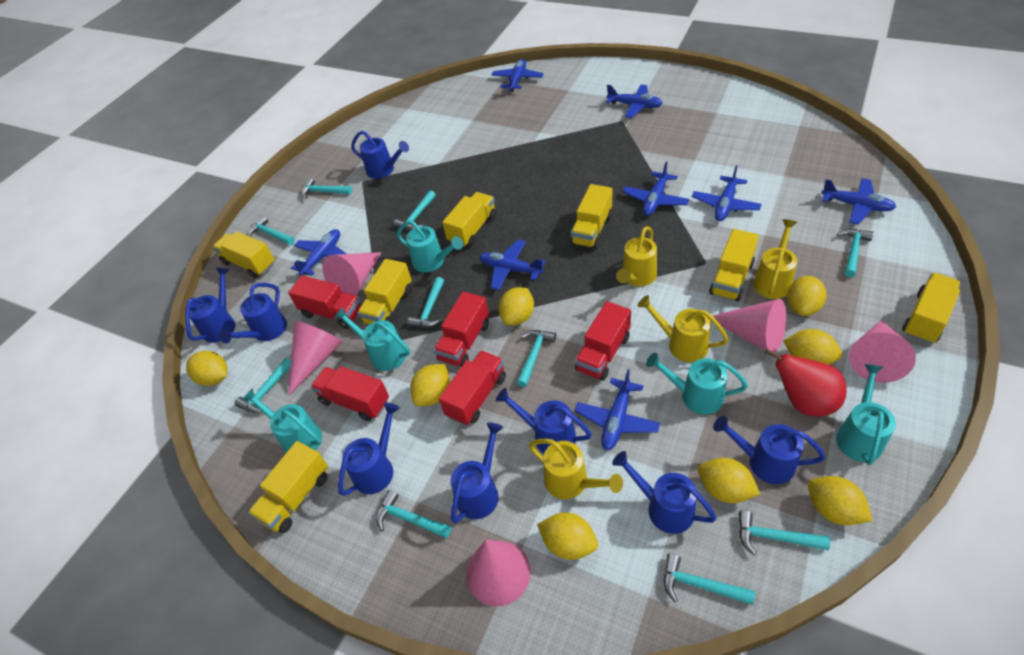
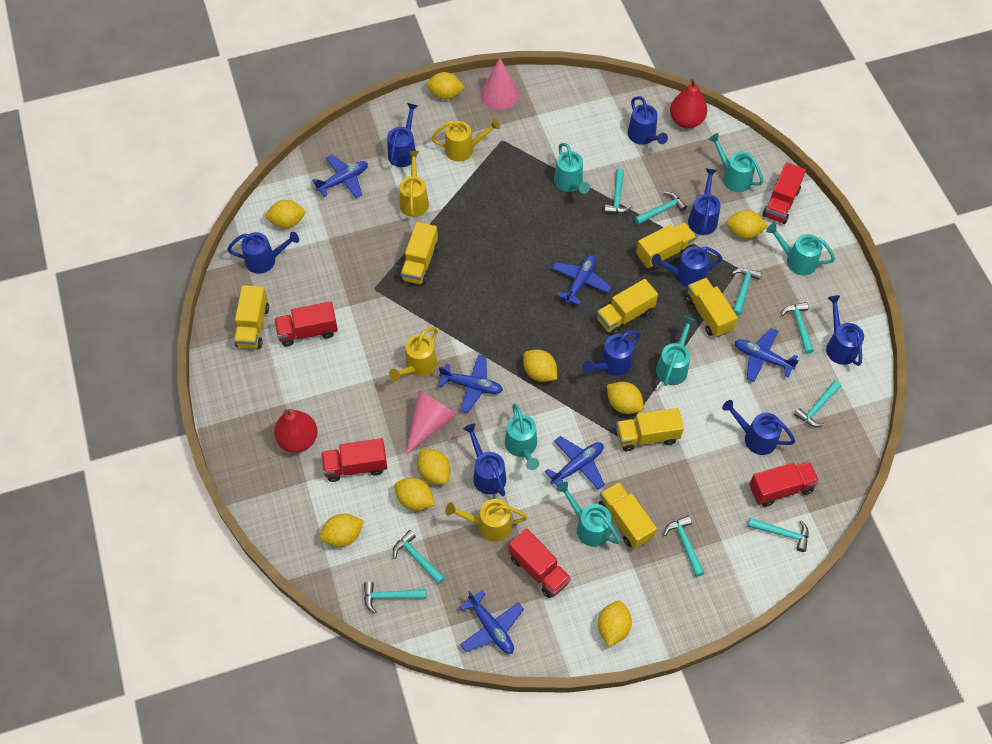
blue plane: [291,229,346,276] [479,240,546,290] [491,59,544,92] [574,369,660,450] [606,84,663,118] [623,161,689,216] [692,165,762,221] [821,178,896,225] = 8 -> [312,155,368,198] [438,354,503,413] [459,590,524,654] [545,436,605,490] [552,255,612,306] [735,328,799,382] = 6
blue watering can: [185,267,235,343] [219,283,287,344] [338,403,400,496] [351,131,409,179] [450,422,503,523] [496,388,592,454] [612,451,717,534] [713,416,826,484] = 8 -> [227,232,299,274] [387,103,418,167] [463,424,506,496] [582,330,641,376] [628,96,668,145] [652,246,723,287] [688,168,721,235] [722,400,796,455] [826,295,864,366] = 9
pink cone: [288,321,342,396] [322,252,382,295] [466,539,531,607] [710,299,786,353] [849,320,916,383] = 5 -> [406,391,457,455] [480,58,519,110] = 2
red pear: [765,349,847,417] = 1 -> [274,409,318,453] [670,79,707,128] = 2
turquoise hammer: [234,357,291,413] [248,216,295,245] [301,178,352,199] [376,490,451,538] [394,190,436,230] [408,277,444,327] [517,330,556,387] [664,554,755,605] [739,510,830,556] [837,229,874,278] = 10 -> [364,581,426,614] [393,530,445,584] [604,168,632,213] [635,192,687,225] [664,516,704,577] [732,268,762,316] [747,518,809,552] [781,302,814,354] [794,380,841,427] = 9
turquoise watering can: [242,388,322,453] [334,308,410,371] [397,220,463,273] [646,353,748,415] [836,364,896,465] = 5 -> [505,404,539,470] [554,143,590,194] [557,482,620,547] [656,316,696,386] [708,133,764,192] [766,223,835,275] = 6
yellow lemon: [186,351,228,386] [410,364,450,406] [499,287,534,325] [537,512,598,560] [698,458,760,503] [783,329,842,365] [787,276,827,316] [808,476,872,525] = 8 -> [265,200,307,228] [320,514,364,547] [394,477,435,511] [417,449,451,485] [426,72,465,99] [523,349,557,382] [598,601,632,647] [607,382,644,414] [726,210,768,239] = 9

